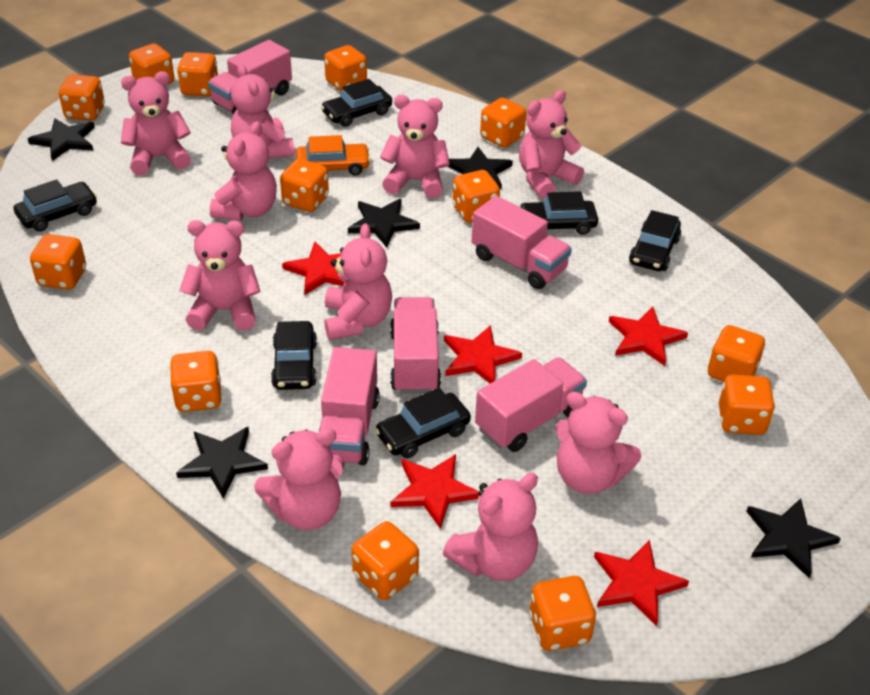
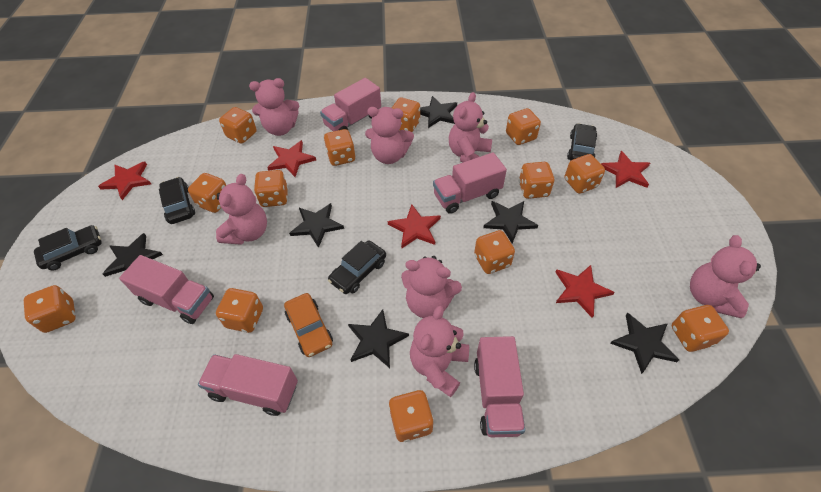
black car: [14,179,97,232] [271,321,317,390] [321,79,392,127] [375,388,471,459] [519,191,598,235] [629,210,681,271] = 6 -> [34,225,102,270] [159,177,195,224] [328,241,386,294] [567,123,597,161] = 4
black star: [28,118,95,161] [176,427,268,499] [348,199,420,247] [447,147,513,189] [746,498,841,578] = 5 -> [103,233,163,277] [289,203,344,248] [348,309,409,368] [420,96,457,128] [483,201,538,244] [610,313,679,374] = 6
pink teddy bear: [121,71,191,175] [179,220,261,331] [210,121,277,221] [231,64,295,158] [254,428,345,530] [324,224,392,340] [380,95,450,198] [443,473,538,581] [519,90,584,199] [556,392,641,494] = 10 -> [216,174,267,245] [249,78,299,136] [365,107,414,164] [401,256,462,318] [410,305,469,397] [449,92,492,163] [690,235,761,318] = 7

